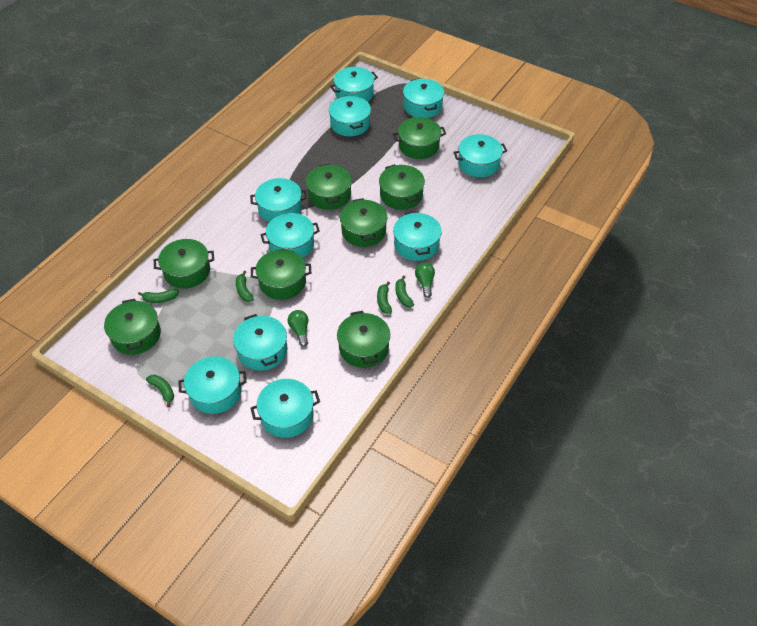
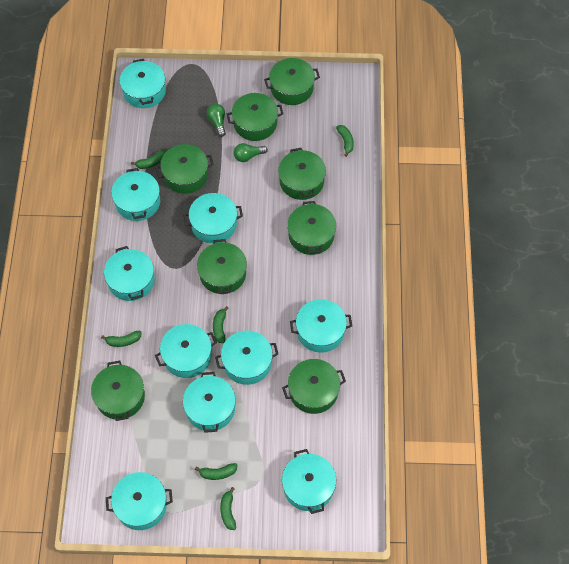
green banana: [138,289,179,303] [146,375,174,407] [236,271,254,302] [377,281,392,314] [396,275,414,307] = 5 -> [101,331,142,347] [131,149,166,169] [195,463,237,480] [213,306,228,343] [220,487,236,530] [336,125,354,157] = 6

